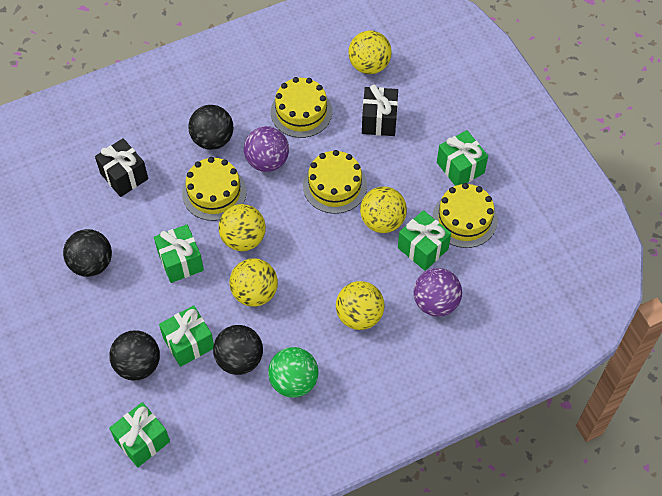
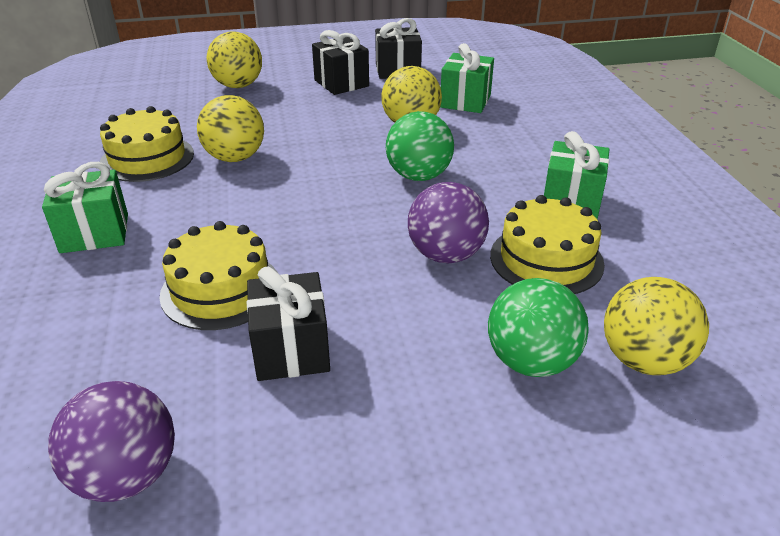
black ball: [63,229,112,277] [110,330,160,380] [188,105,233,150] [213,325,263,375] = 4 -> none = 0
black gift: [95,138,148,197] [362,85,398,136] = 2 -> [247,267,330,381] [312,30,369,95] [375,18,422,79] = 3
green ball: [268,347,318,398] = 1 -> [386,111,454,181] [488,278,589,377] = 2
green gift: [109,402,170,467] [154,225,204,283] [159,305,214,367] [398,210,451,271] [437,130,488,186] = 5 -> [42,162,128,253] [440,43,494,113] [544,131,609,219] = 3
yellow ball: [219,204,266,251] [229,258,278,307] [336,281,385,330] [348,30,392,74] [360,186,407,233] = 5 -> [197,95,264,162] [207,31,262,88] [381,66,442,123] [604,277,709,375] = 4
yellow cake: [182,157,247,221] [271,77,332,138] [303,150,367,214] [432,183,498,248] = 4 -> [100,106,194,182] [160,221,278,330] [490,195,605,294] = 3

